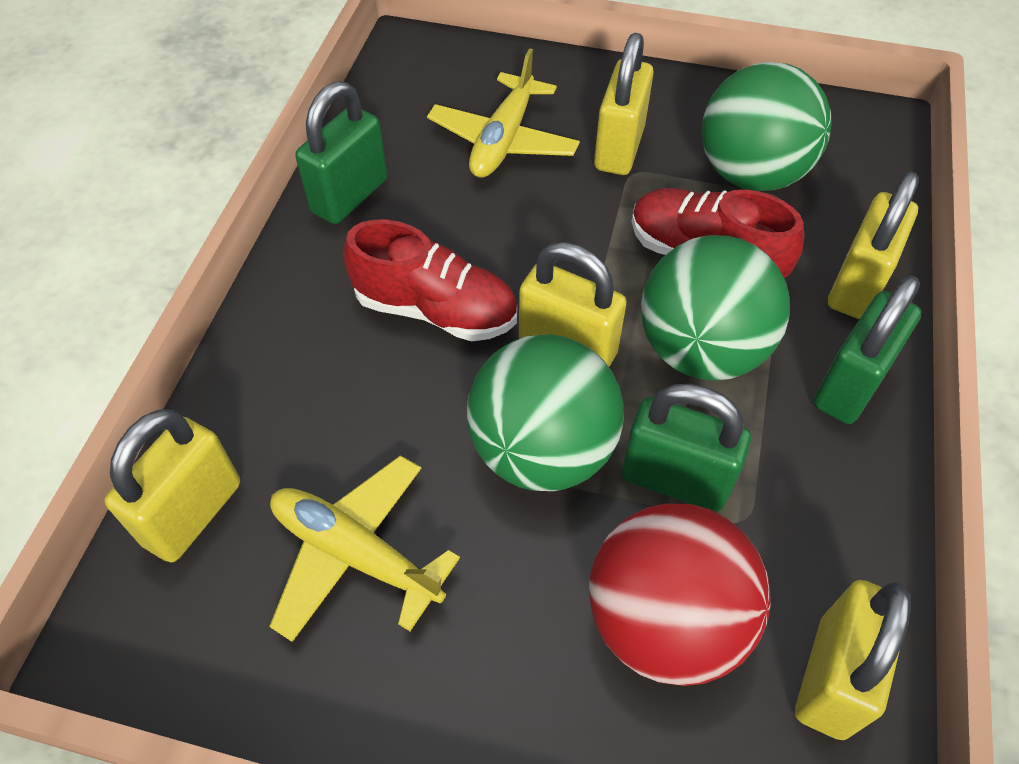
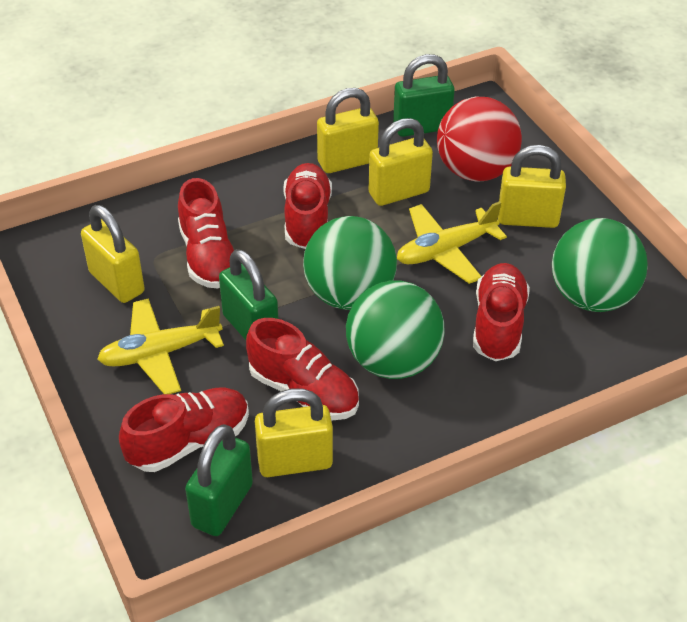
red shoe: [343,220,517,341] [632,188,804,278] = 2 -> [119,388,249,472] [178,178,234,289] [246,318,359,421] [283,163,332,249] [473,263,530,361] = 5

